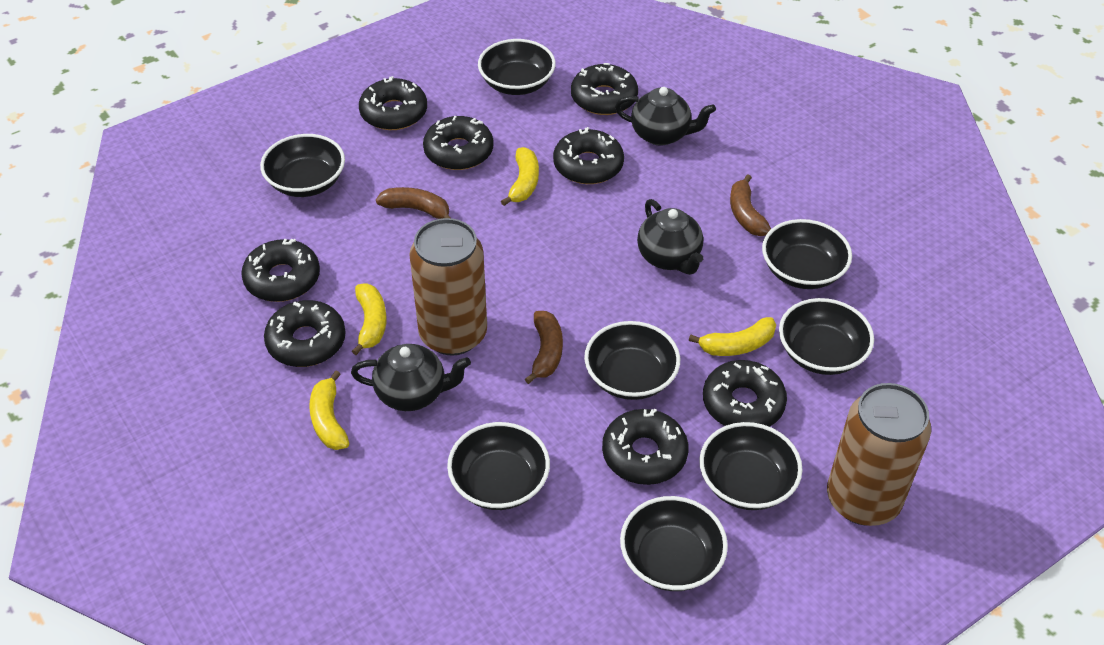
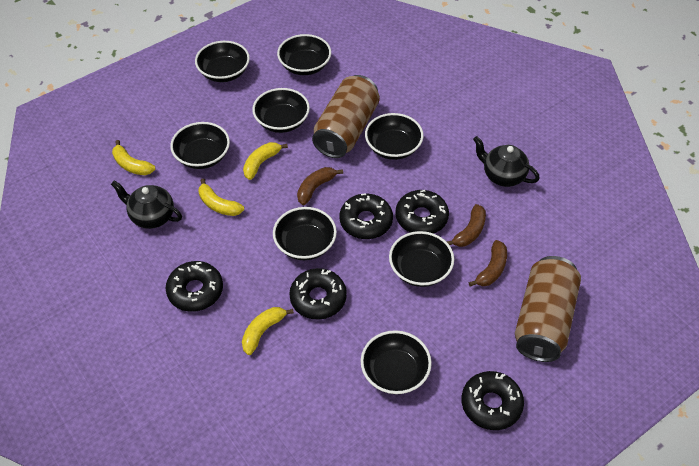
black donut: [241,239,320,302] [264,300,346,367] [359,76,427,130] [423,116,493,170] [553,127,624,184] [571,63,638,115] [602,409,688,485] [703,360,787,427] = 8 -> [166,261,223,312] [289,268,347,320] [340,193,393,239] [395,190,449,234] [461,371,524,430] = 5
black teapot: [351,344,471,411] [615,87,716,146] [637,199,703,275] = 3 -> [111,180,182,229] [473,136,540,187] = 2

